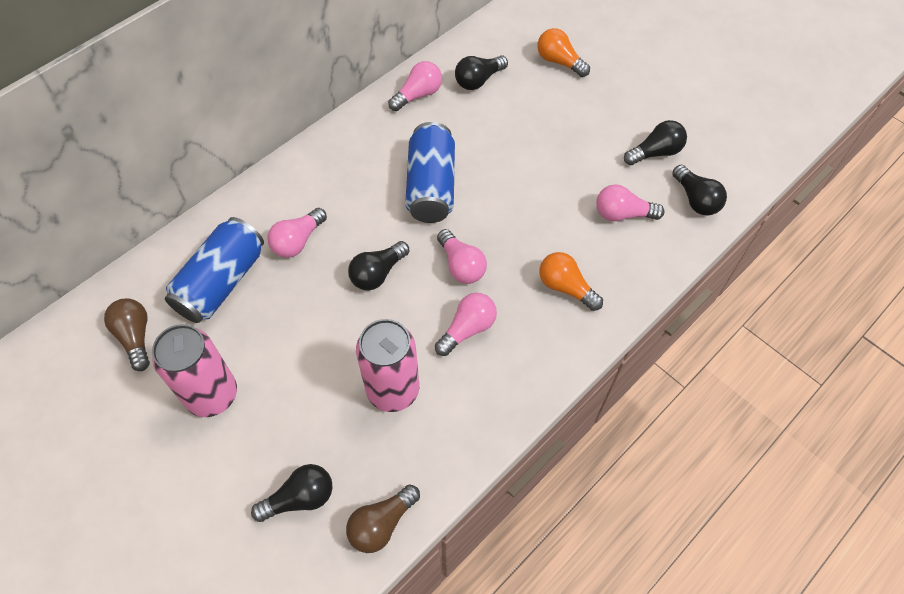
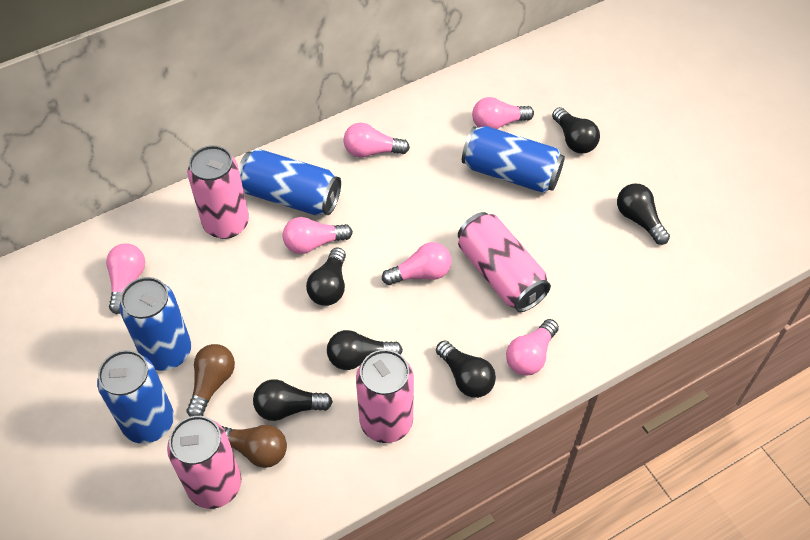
black light bulb: [251,464,332,522] [348,241,409,290] [455,55,508,90] [624,120,687,165] [672,165,727,215] = 5 -> [253,379,333,421] [306,248,346,306] [327,330,403,370] [436,340,496,398] [552,107,600,154] [617,184,670,245] = 6
blue can: [165,217,264,323] [405,122,455,223] = 2 -> [97,350,174,444] [119,277,191,371] [238,149,341,215] [462,126,565,193] = 4
orange light bulb: [537,28,590,77] [539,252,603,311] = 2 -> none = 0
pink can: [152,324,237,417] [356,319,419,412] = 2 -> [167,416,241,509] [187,145,249,239] [356,350,414,443] [458,212,551,312] = 4
pink light bulb: [267,208,327,258] [388,61,442,111] [435,293,497,356] [437,229,487,284] [596,184,664,221] = 5 -> [106,243,145,314] [282,217,353,254] [344,123,410,158] [382,242,452,285] [472,97,534,129] [506,319,559,376] = 6

